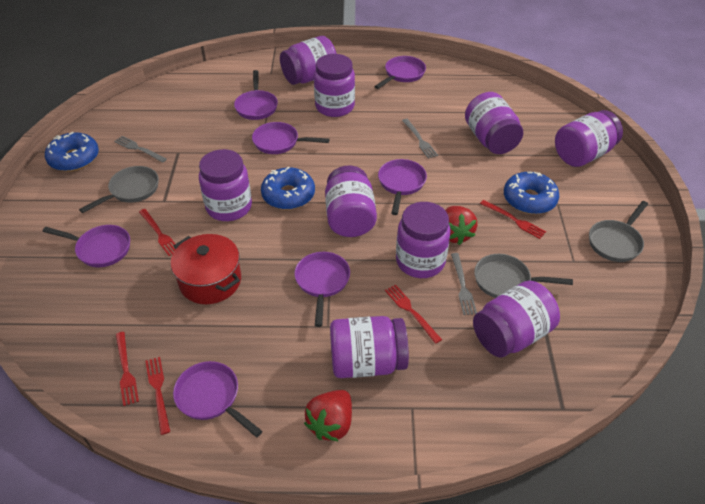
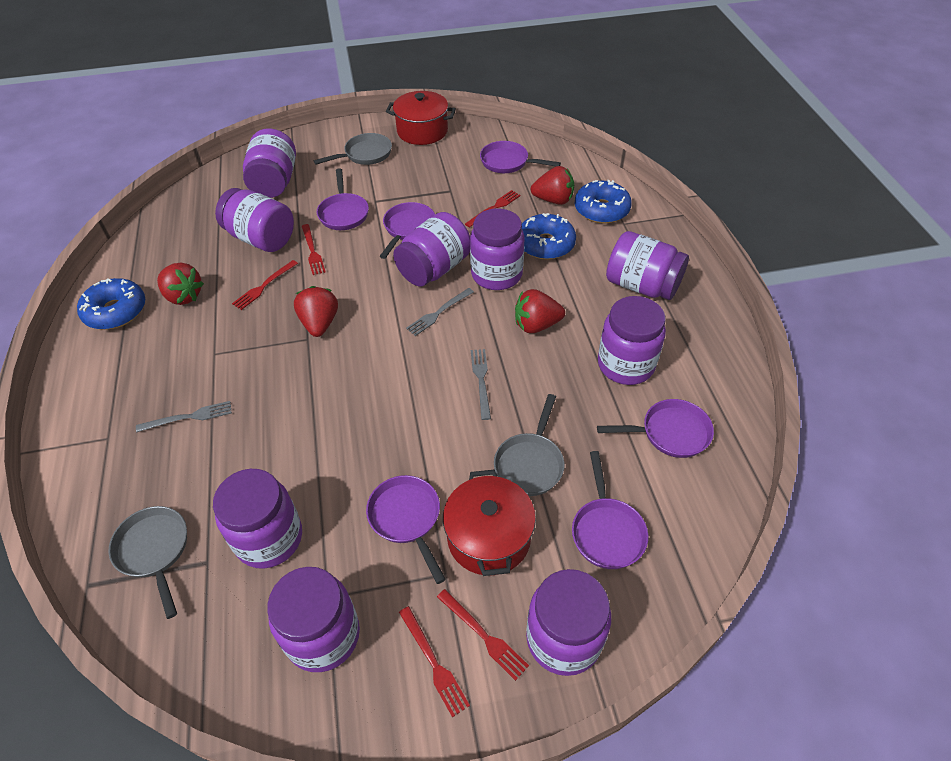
purple pan: [42,225,130,267] [173,361,262,437] [234,70,278,120] [252,122,329,154] [294,252,350,327] [374,56,426,89] [378,159,427,215] = 7 -> [317,168,369,230] [366,475,446,584] [380,202,435,259] [480,141,561,173] [572,451,648,569] [597,399,714,458] = 6
red pot: [171,234,241,304] = 1 -> [386,91,456,145] [443,470,536,576] = 2
red strawberry: [304,390,352,442] [445,206,477,245] = 2 -> [157,263,204,305] [294,286,338,337] [515,289,565,333] [531,166,574,205] = 4

